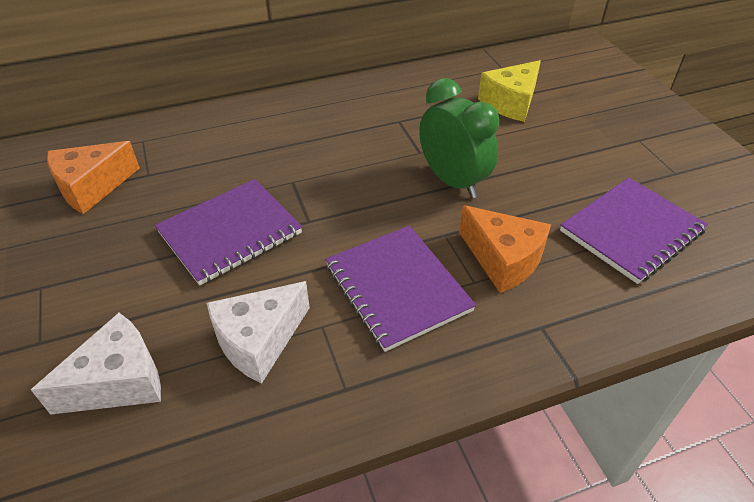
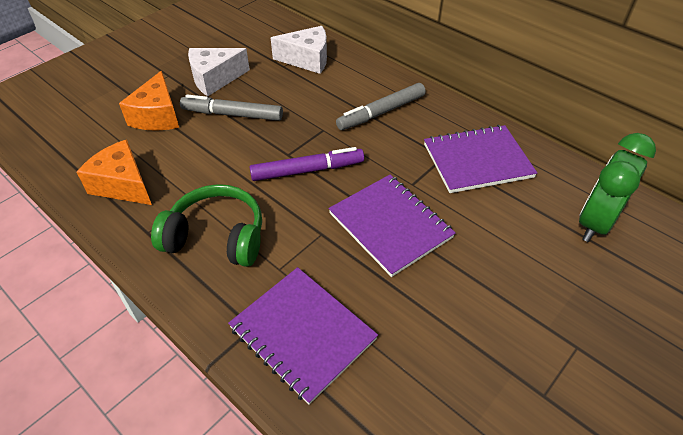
green headphones: none = 0 -> [151,184,262,267] = 1
grey marker: none = 0 -> [180,95,283,121] [336,83,426,130] = 2
purple marker: none = 0 -> [249,147,364,181] = 1
yellow cheese: [478,60,541,122] = 1 -> none = 0

